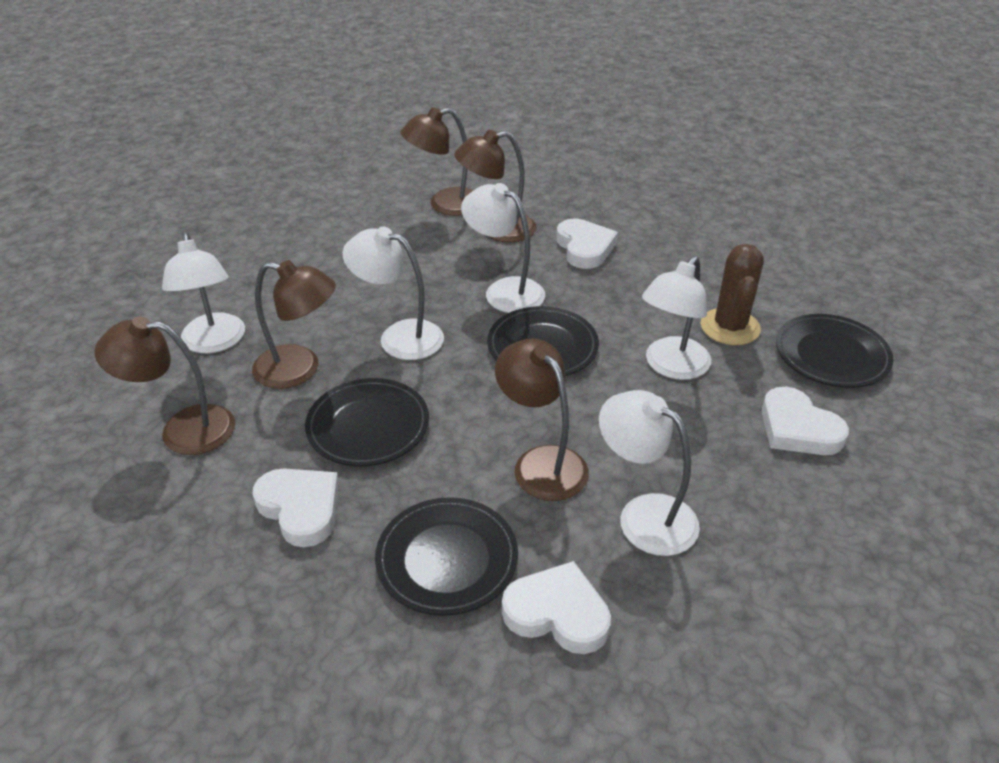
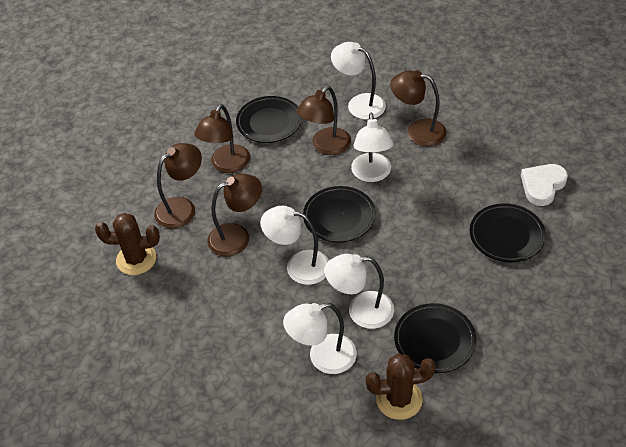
brown cactus: [701,244,764,345] = 1 -> [95,213,160,275] [365,354,436,420] = 2
white heart: [252,468,339,547] [502,561,611,654] [556,219,618,269] [762,387,849,455] = 4 -> [521,164,568,206] = 1

